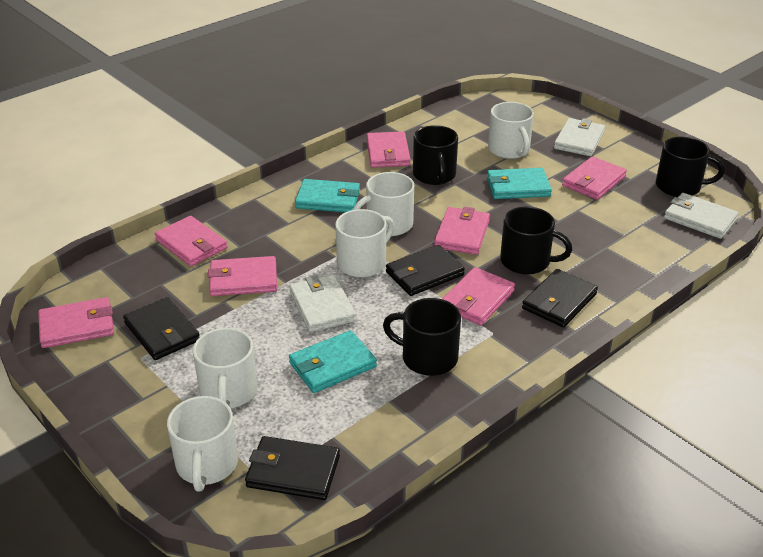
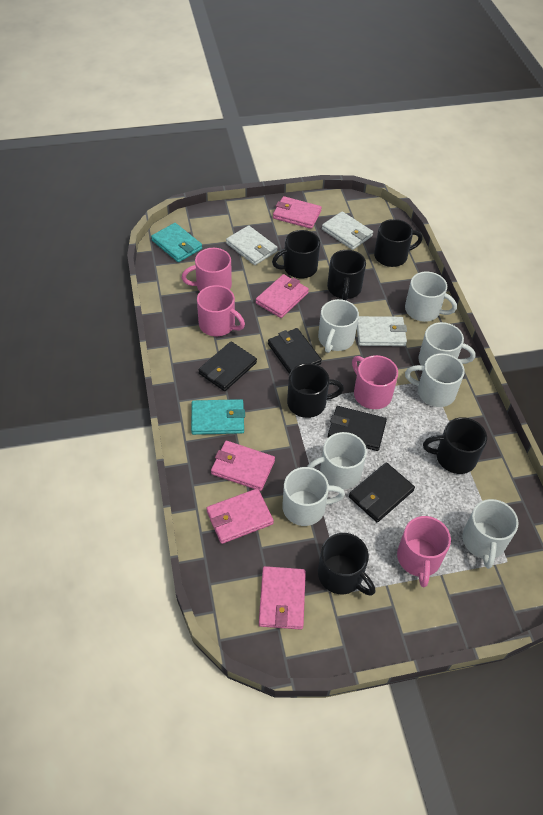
black mug: [383,298,461,376] [413,125,458,185] [500,207,572,275] [656,137,725,197] = 4 -> [272,230,320,278] [287,363,344,418] [318,533,375,596] [327,250,366,300] [374,219,423,267] [423,417,487,474] = 6
pink mug: none = 0 -> [182,248,232,291] [197,285,245,336] [352,355,398,409] [397,516,451,587] = 4
pink wallet: [38,297,114,348] [155,216,227,266] [208,256,277,296] [367,131,411,168] [434,207,490,255] [442,267,515,326] [562,156,627,200] = 7 -> [206,488,274,544] [211,441,275,491] [256,274,309,318] [259,566,306,630] [273,196,322,229] = 5
turquoise wallet: [289,330,377,393] [295,179,360,212] [487,168,552,199] = 3 -> [151,223,202,262] [191,399,245,435] = 2
white mug: [167,396,238,491] [193,328,258,408] [335,209,394,277] [353,172,414,236] [488,102,534,159] = 5 -> [282,467,345,526] [307,432,367,490] [318,299,359,353] [405,272,457,322] [405,353,465,407] [418,322,475,366] [462,499,518,569] = 7

